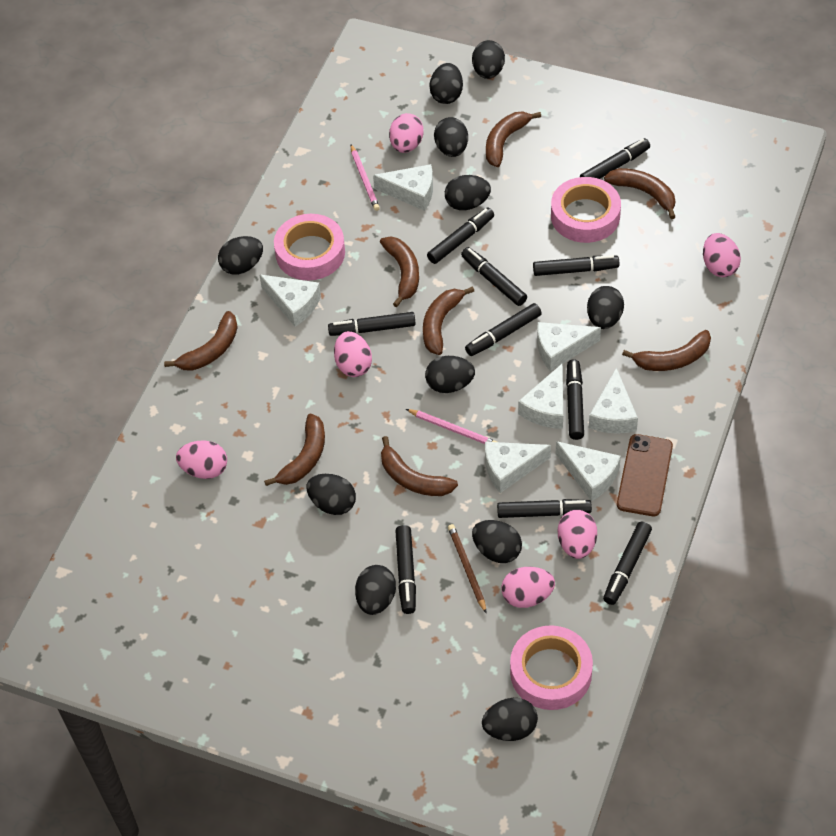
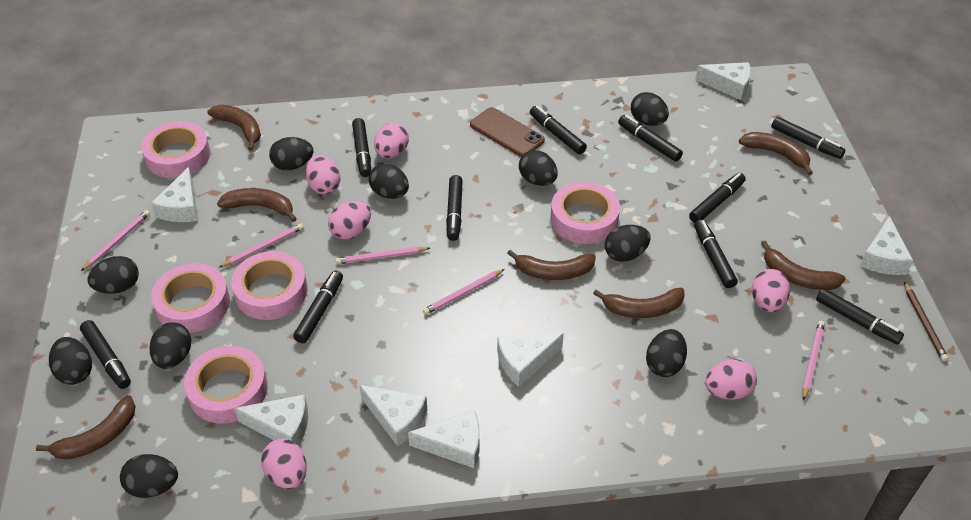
black egg: [218,236,263,275] [306,474,356,515] [355,565,396,615] [425,356,475,393] [430,63,463,104] [434,117,468,157] [445,175,491,210] [472,40,505,79] [472,520,522,563] [482,698,538,741] [587,286,624,329] = 11 -> [49,337,92,385] [87,256,139,294] [120,454,178,498] [149,322,191,369] [269,137,313,170] [369,163,409,199] [519,150,558,186] [605,225,651,262] [631,92,669,126] [646,329,687,377] = 10
brown banana: [164,311,238,371] [264,414,325,486] [380,236,419,307] [381,436,458,496] [423,286,474,355] [486,112,541,167] [604,168,675,219] [622,330,711,371] = 8 -> [36,395,135,460] [207,105,261,151] [217,188,297,222] [507,250,596,280] [593,288,685,318] [739,132,813,175] [761,240,846,290] = 7
pink pencil: [351,144,380,211] [406,409,497,444] = 2 -> [81,210,150,271] [219,223,304,268] [336,247,430,264] [423,269,505,315] [802,321,825,401] = 5
pink tape: [274,214,345,280] [510,625,593,710] [551,177,621,243] = 3 -> [141,121,210,178] [151,263,230,333] [184,346,268,424] [231,251,307,320] [551,182,620,244] = 5

